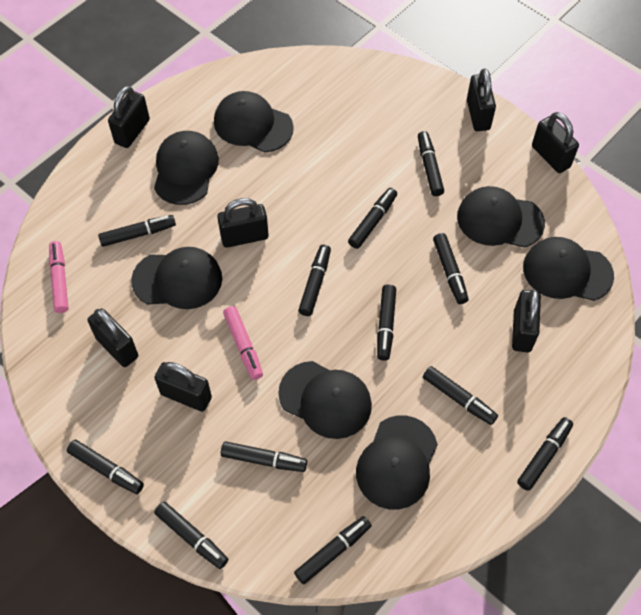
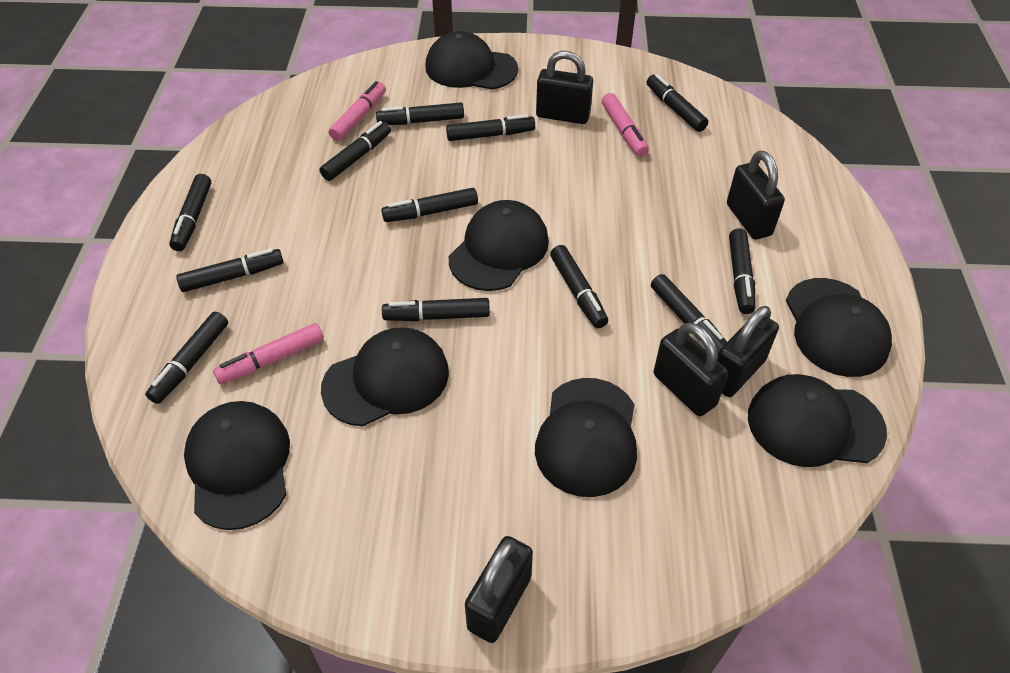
black padlock: [88,308,138,367] [108,86,150,148] [154,362,212,412] [217,198,269,248] [467,68,496,131] [512,289,541,353] [532,112,579,173] = 7 -> [465,536,533,643] [536,51,593,124] [654,322,728,416] [717,306,779,397] [727,151,785,240] = 5
pink marker: [49,241,68,313] [223,306,263,380] = 2 -> [213,323,324,384] [329,81,386,141] [602,93,649,157] = 3

